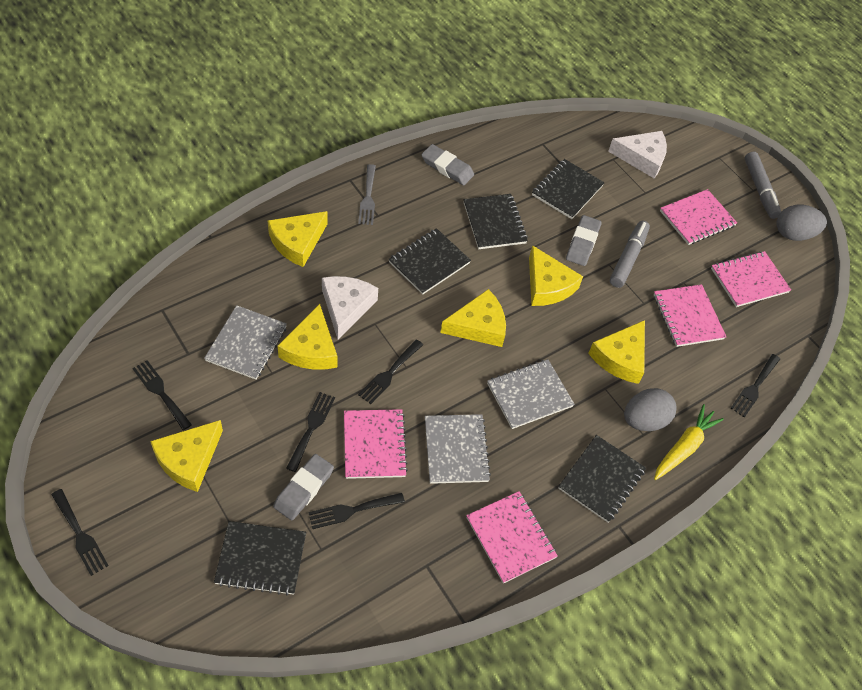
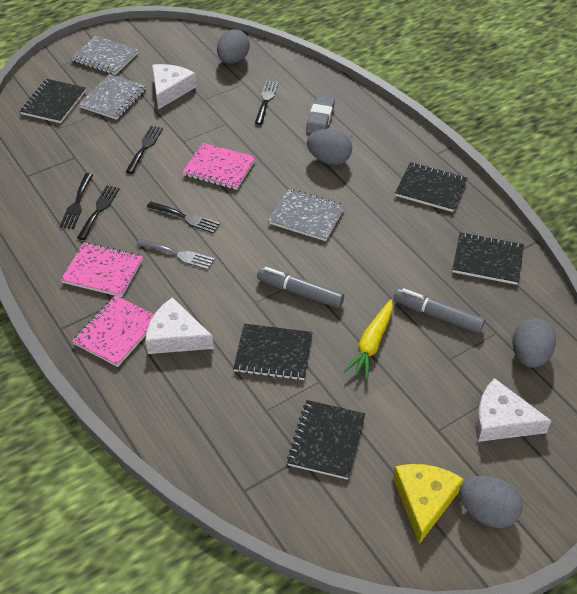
black fork: [51,489,109,576] [132,360,192,430] [286,392,335,472] [308,493,405,529] [358,339,423,404] [731,354,780,417] = 6 -> [59,173,93,229] [77,185,120,240] [126,126,163,174] [147,201,220,233] [255,81,278,125] = 5
grey egg: [624,388,676,431] [777,205,827,241] = 2 -> [217,29,250,64] [307,129,352,165] [459,476,523,528] [512,318,556,368] = 4
grey eraser: [273,454,334,520] [421,144,474,185] [566,215,602,266] = 3 -> [306,95,335,133] = 1
pink notebook: [344,409,408,479] [466,491,558,584] [654,284,726,347] [660,189,737,245] [711,251,791,307] = 5 -> [61,242,143,297] [72,295,154,367] [182,143,256,190] = 3
white cheese: [322,276,378,340] [608,131,667,178] = 2 -> [145,297,214,354] [152,64,197,110] [476,378,551,442] = 3
yellow cheese: [150,420,223,492] [268,211,328,267] [278,304,337,369] [441,289,506,347] [529,245,583,306] [588,320,645,384] = 6 -> [393,464,464,544] = 1

